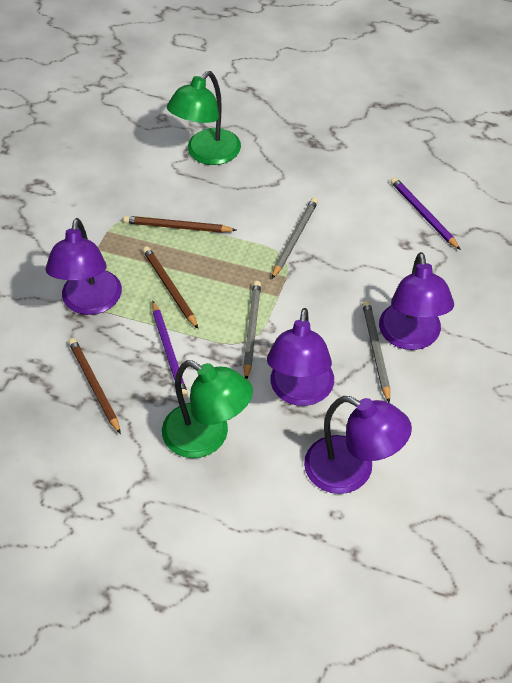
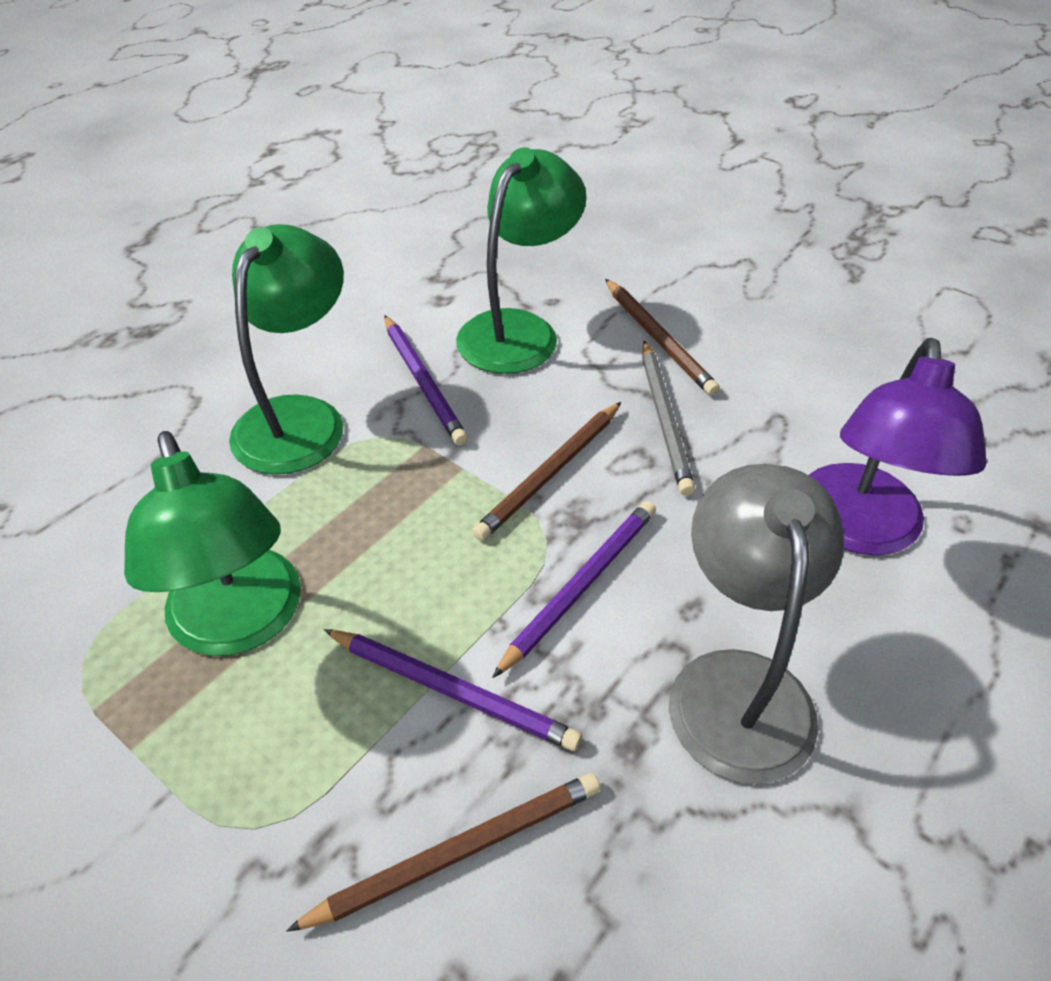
green lamp: [162,360,253,458] [167,71,241,165] = 2 -> [124,431,301,656] [229,224,344,475] [456,147,587,374] = 3
grey lamp: none = 0 -> [669,464,844,784] = 1
grey pencil: [243,281,261,379] [272,198,318,279] [362,300,390,403] = 3 -> [642,341,695,496] = 1
purple lamp: [45,218,122,315] [267,308,334,406] [304,396,412,494] [379,252,454,350] = 4 -> [809,338,987,555] = 1
purple pencil: [152,301,188,398] [391,177,461,250] = 2 -> [324,629,582,751] [384,315,468,445] [492,501,656,678] = 3

